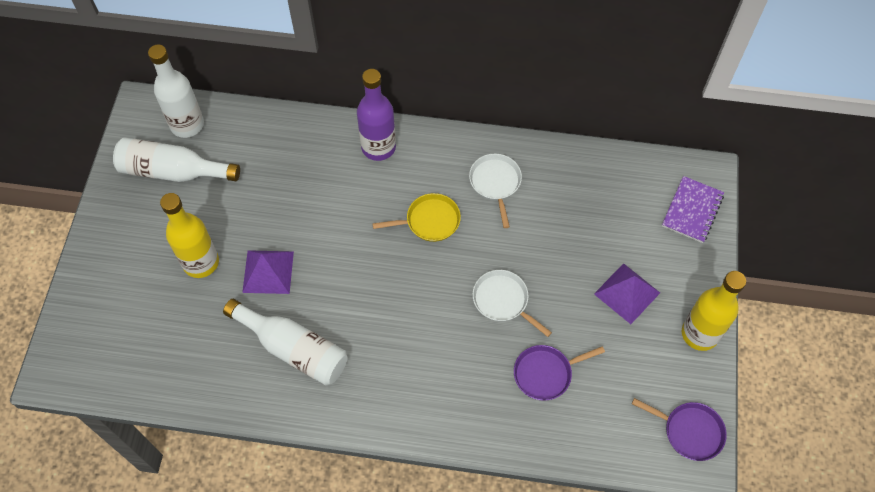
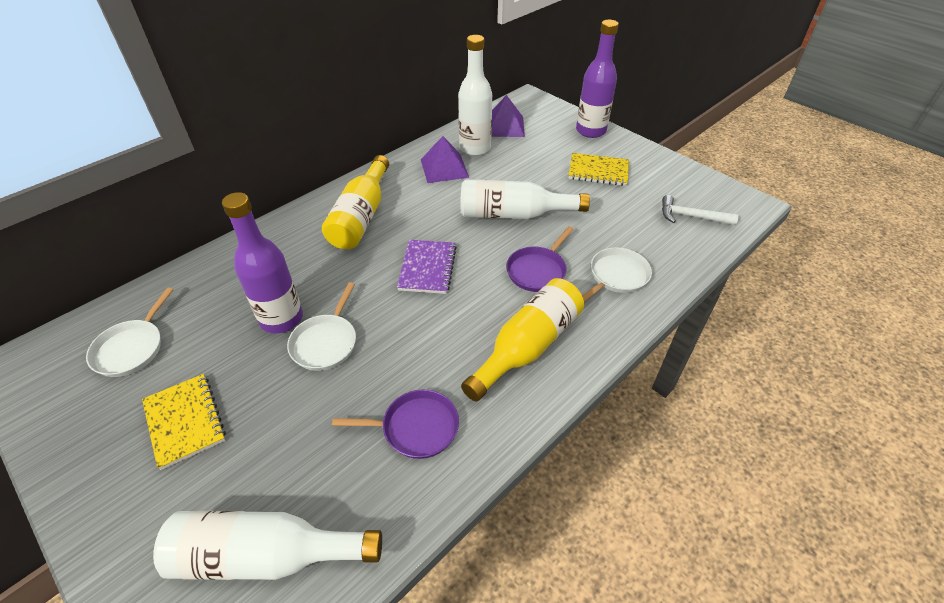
purple bottle: [357,69,396,161] = 1 -> [222,192,303,333] [576,20,619,138] = 2
white hammer: none = 0 -> [662,195,739,225] = 1
white pan: [469,154,522,228] [472,270,552,337] = 2 -> [86,287,173,377] [287,282,356,371] [582,247,652,302] = 3
yellow notebook: none = 0 -> [142,374,226,470] [568,153,629,186] = 2
yellow pan: [373,193,461,242] = 1 -> none = 0

